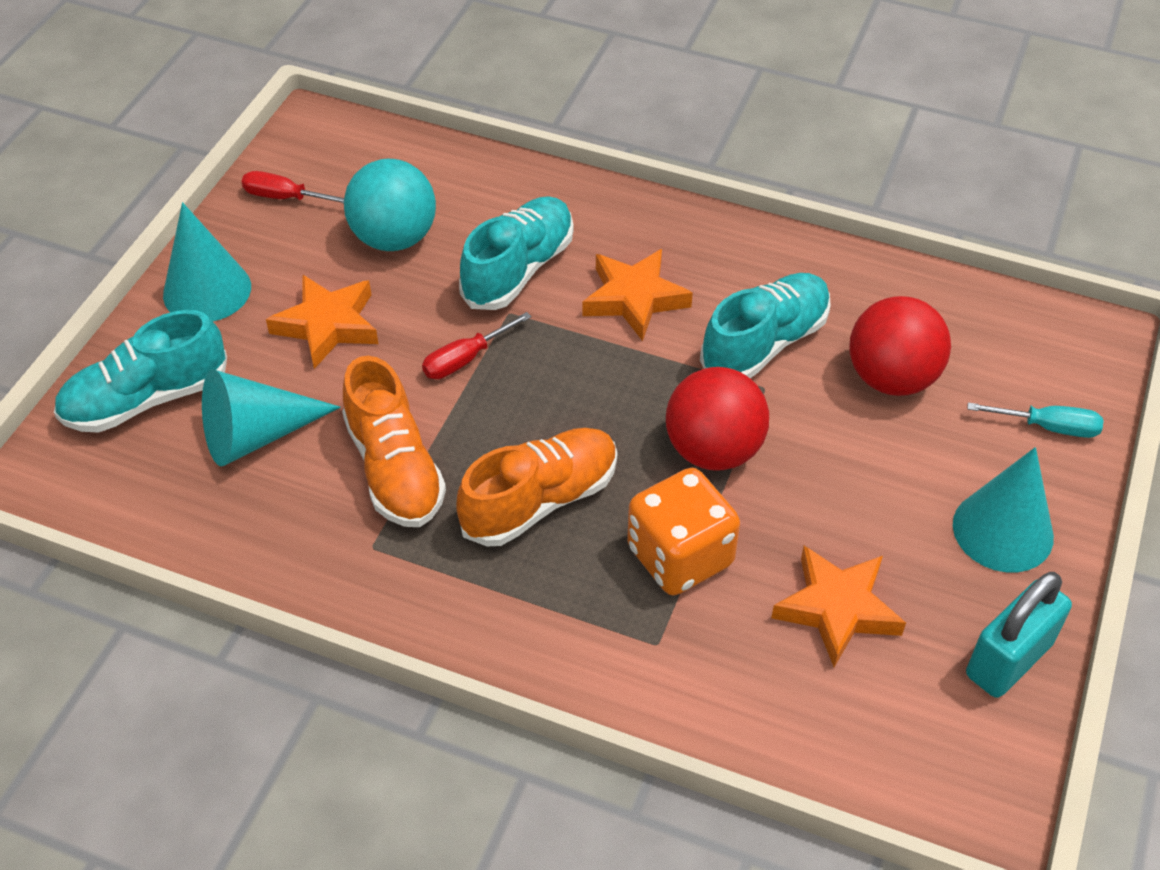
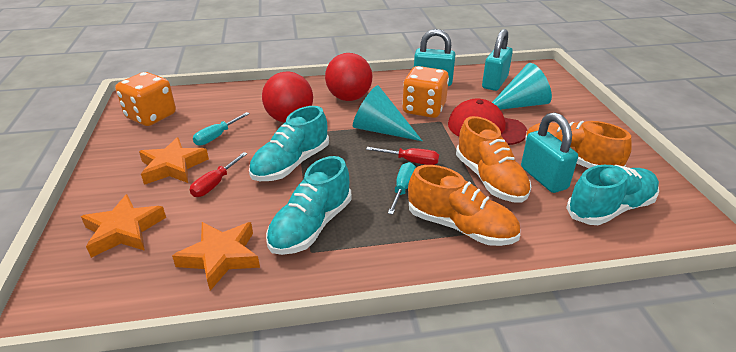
orange dice: [627,468,740,595] = 1 -> [115,72,176,126] [402,66,449,118] = 2
orange shoe: [342,356,446,527] [456,428,617,546] = 2 -> [408,165,520,246] [456,116,531,203] [525,121,632,168] = 3
red cap: none = 0 -> [448,99,528,145] = 1
turquoise ball: [344,159,436,251] = 1 -> none = 0
turquoise cone: [163,202,251,321] [202,369,341,466] [953,447,1054,572] = 3 -> [353,85,422,141] [492,63,552,110] = 2
turquoise padlock: [966,572,1072,698] = 1 -> [414,29,455,86] [482,29,513,91] [521,113,578,193] = 3
turquoise screwdriver: [967,403,1104,438] = 1 -> [193,112,250,146] [388,162,416,215] = 2

